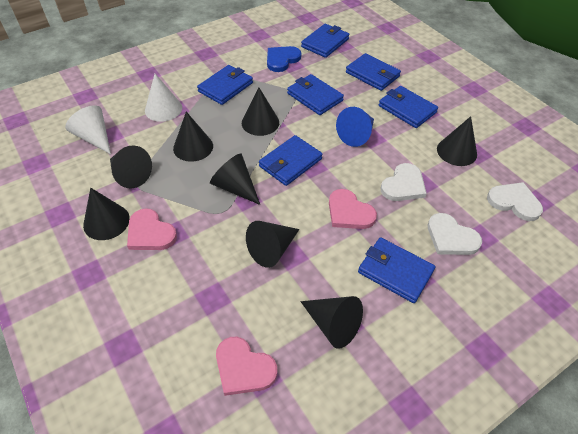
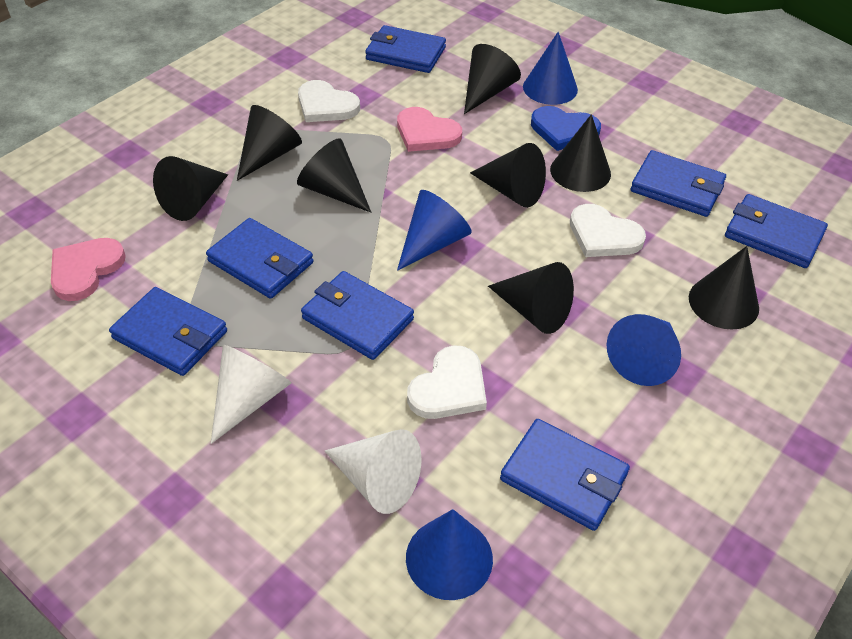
blue cone: [336,107,374,147] = 1 -> [397,190,472,271] [406,509,493,600] [523,32,578,105] [607,314,681,386] = 4
pink heart: [127,208,177,250] [216,337,277,396] [329,189,377,229] = 3 -> [51,238,126,301] [397,107,462,152] = 2

